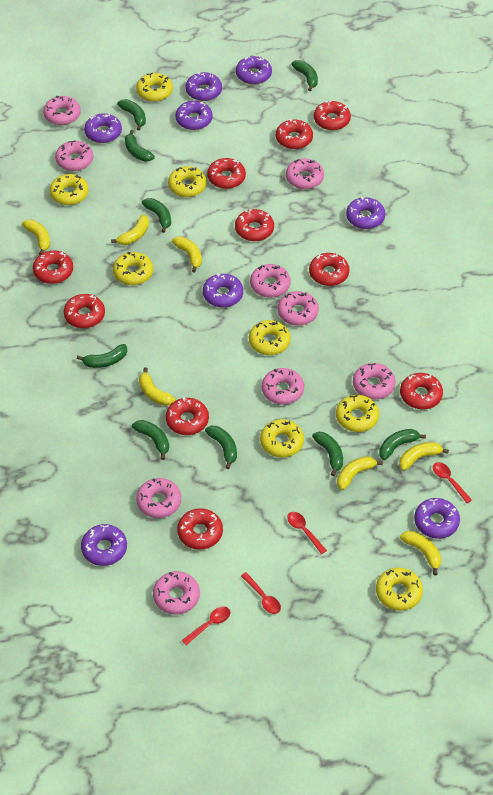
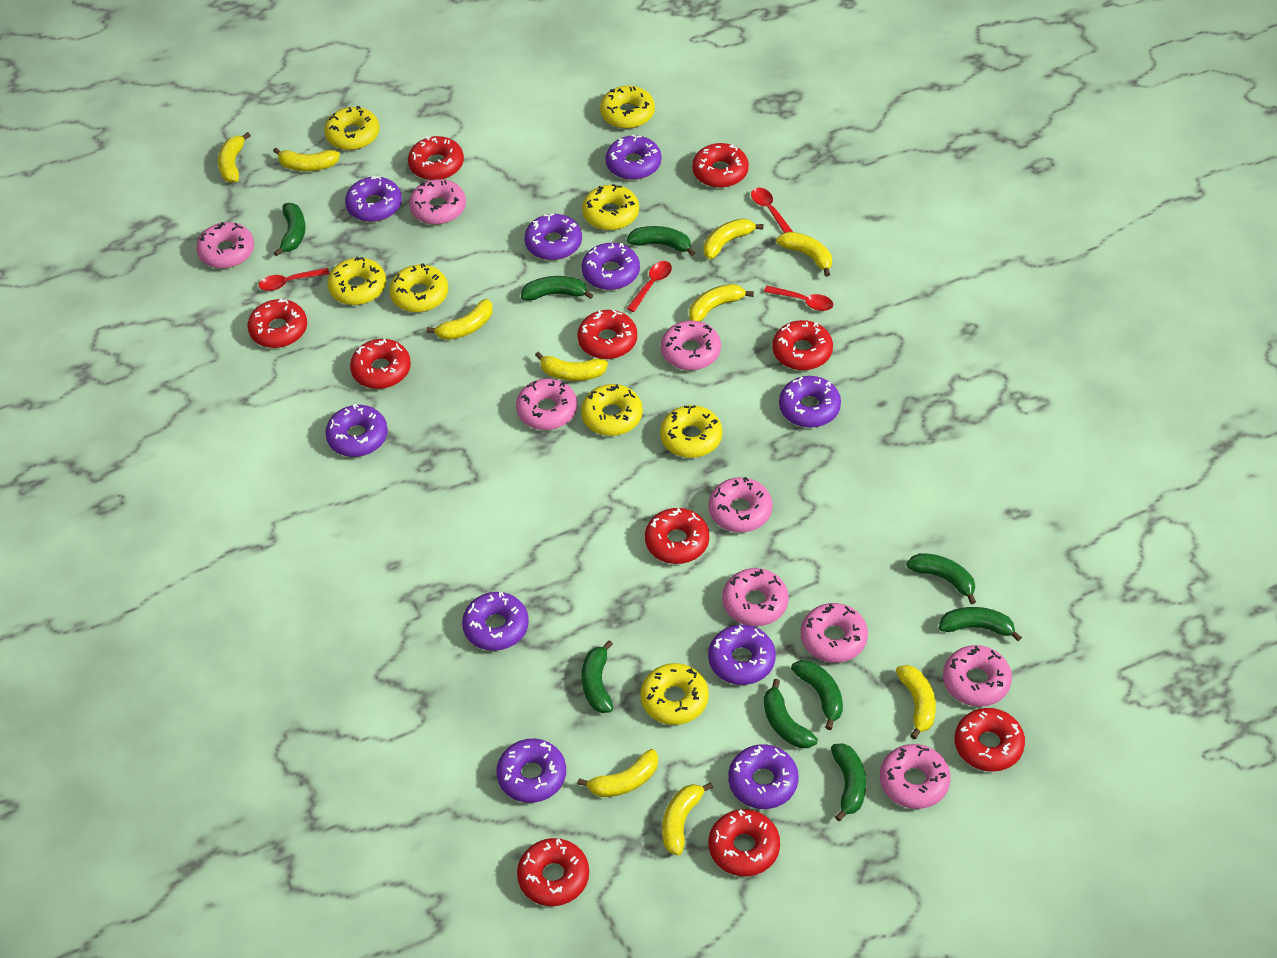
purple donut: [81,524,127,566] [84,113,122,143] [175,101,213,130] [186,72,222,101] [203,273,243,308] [236,56,272,85] [346,197,385,229] [414,498,460,539] = 8 -> [325,404,388,457] [345,175,402,222] [462,592,529,651] [496,739,566,803] [524,213,582,260] [582,243,640,290] [606,135,661,180] [708,625,776,685] [728,744,799,809] [779,376,841,428] = 10
yellow banana: [22,220,50,255] [111,215,149,245] [139,367,175,406] [172,236,202,273] [337,456,383,490] [399,442,449,471] [400,531,441,575] = 7 -> [218,132,251,183] [273,148,340,171] [426,299,493,340] [535,352,608,381] [578,749,658,797] [662,782,713,856] [689,284,754,322] [703,218,763,259] [776,232,832,277] [896,665,936,739] = 10

